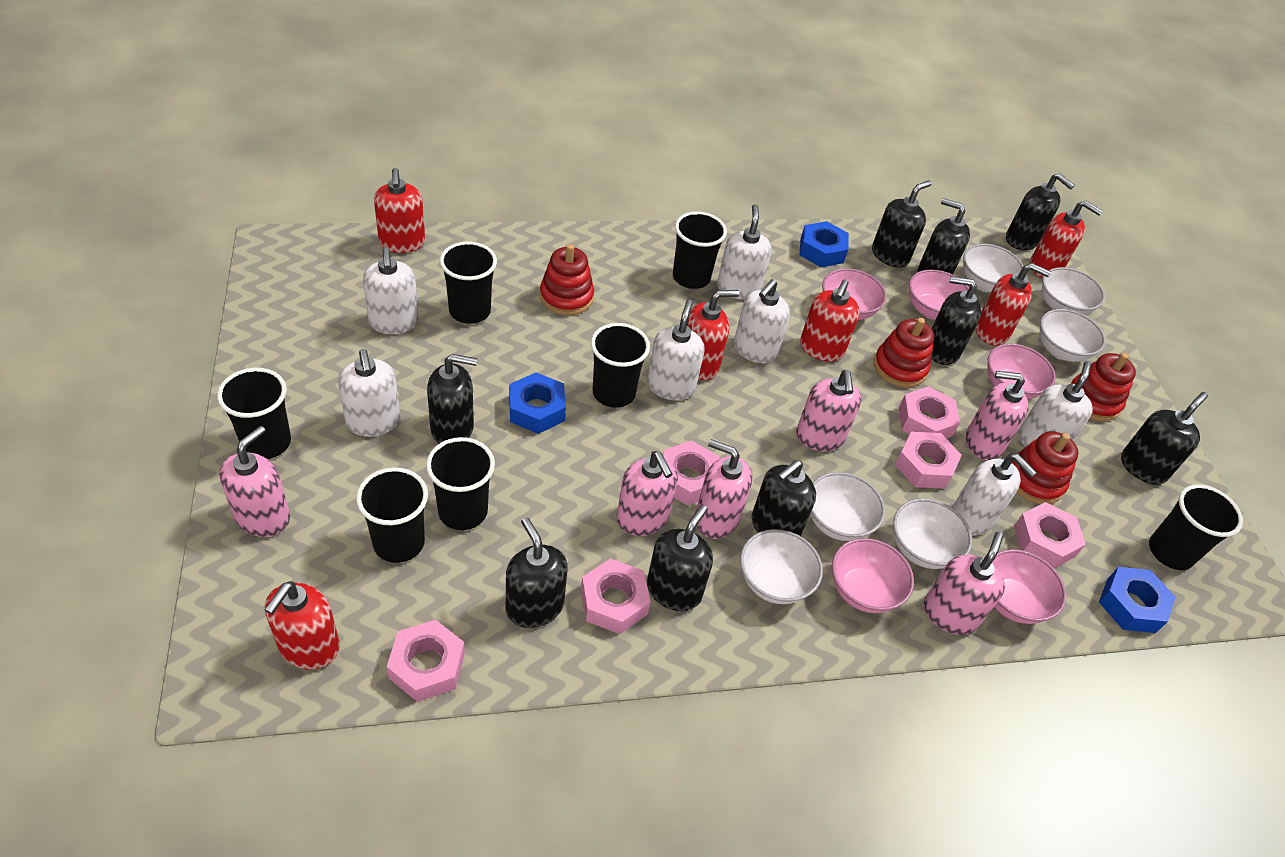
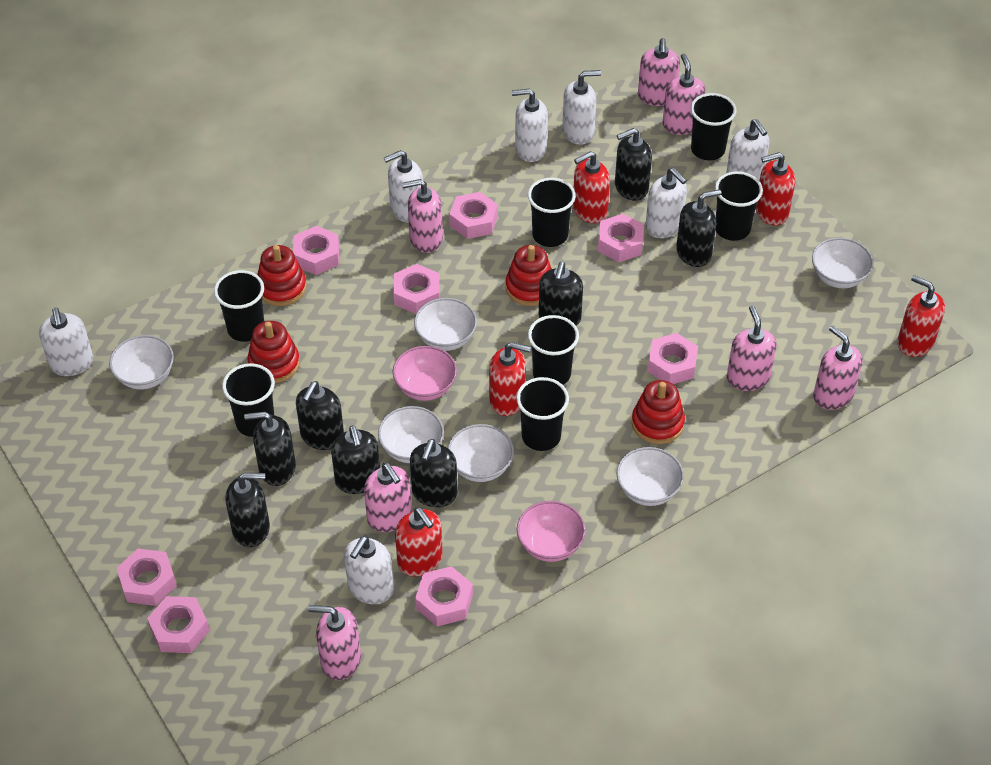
black soap dispenser: [427,354,477,444] [506,518,568,628] [647,504,713,611] [752,460,816,536] [872,180,931,268] [918,198,970,274] [931,276,981,365] [1006,173,1075,250] [1121,392,1208,485] = 9 -> [225,473,270,547] [244,411,296,486] [296,381,344,450] [331,425,380,494] [410,439,458,507] [539,262,583,326] [615,128,652,200] [676,189,721,267] = 8
blue nut: [509,372,566,434] [800,221,849,268] [1099,567,1175,633] = 3 -> none = 0
pink bowl: [822,268,886,320] [832,538,914,613] [909,269,969,320] [987,344,1056,400] [992,549,1066,624] = 5 -> [393,346,457,401] [517,501,585,562] = 2
pink nut: [387,620,465,702] [581,558,651,634] [663,440,719,506] [895,431,962,489] [899,386,960,438] [1014,502,1086,568] = 6 -> [117,549,177,606] [147,596,210,653] [293,226,339,275] [394,264,439,314] [415,566,473,626] [449,192,498,239] [598,214,644,262] [648,333,698,384] = 8
pink soap dispenser: [220,426,290,537] [617,451,678,536] [696,439,752,539] [796,370,862,451] [924,532,1005,635] [966,371,1029,460] = 6 -> [308,605,361,680] [364,463,412,532] [402,179,443,253] [638,38,680,106] [662,53,706,135] [727,305,777,391] [813,325,863,410] = 7
red soap dispenser: [265,581,340,669] [374,168,425,253] [687,290,739,380] [800,279,860,362] [976,263,1051,346] [1030,201,1103,278] = 6 -> [395,507,443,577] [489,342,531,416] [573,151,610,223] [756,152,795,226] [897,275,945,357] = 5

